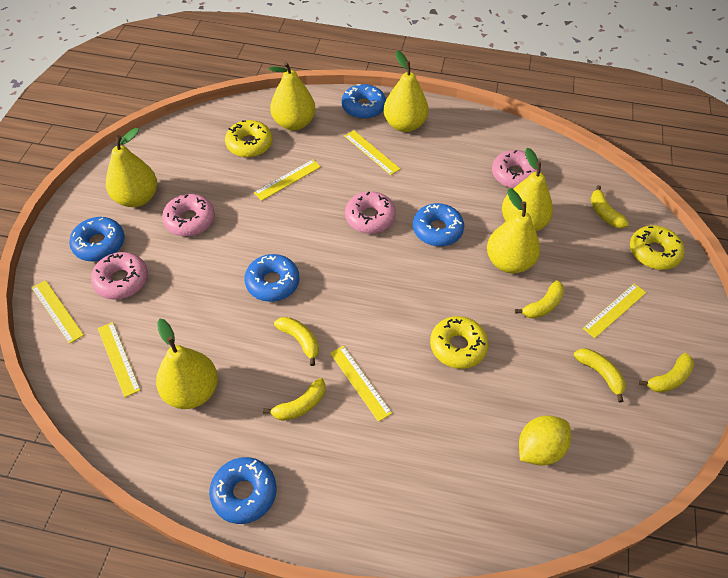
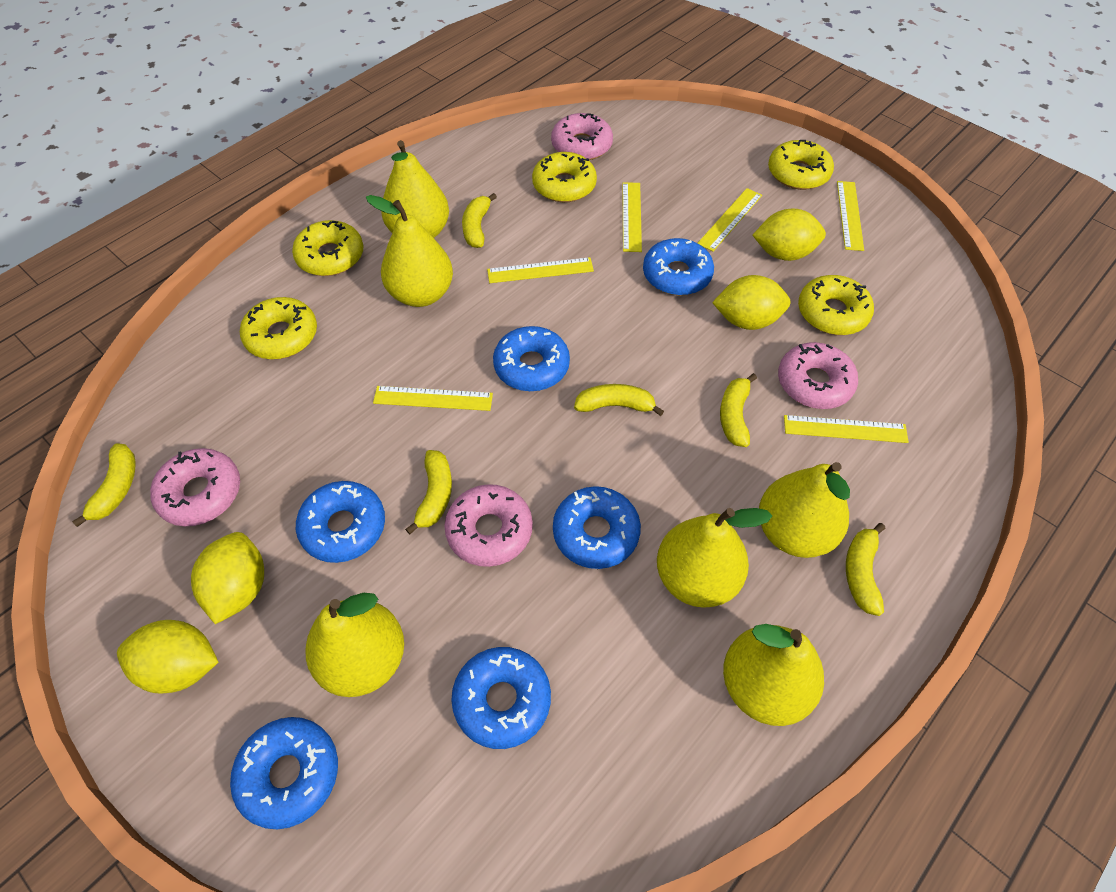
blue donut: [69,217,125,262] [209,457,277,524] [244,254,300,302] [341,84,386,119] [413,203,464,246] = 5 -> [230,717,338,830] [296,481,385,563] [451,647,551,749] [493,326,570,391] [553,486,641,569] [643,238,714,295] = 6
yellow donut: [225,120,273,158] [430,316,488,369] [630,225,685,270] = 3 -> [240,297,317,359] [292,220,363,276] [532,152,597,202] [768,140,834,190] [798,275,874,335] = 5
yellow lemon: [519,416,571,466] = 1 -> [117,620,218,693] [191,532,264,624] [712,275,791,330] [752,209,826,261] = 4

